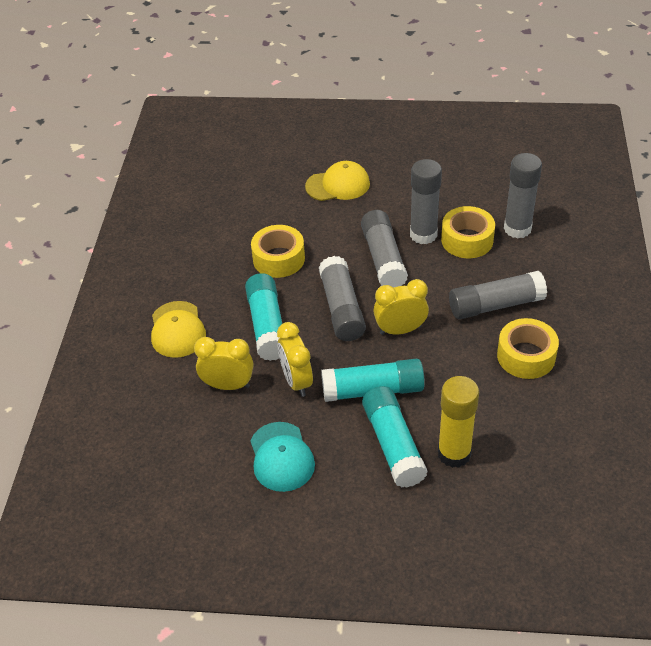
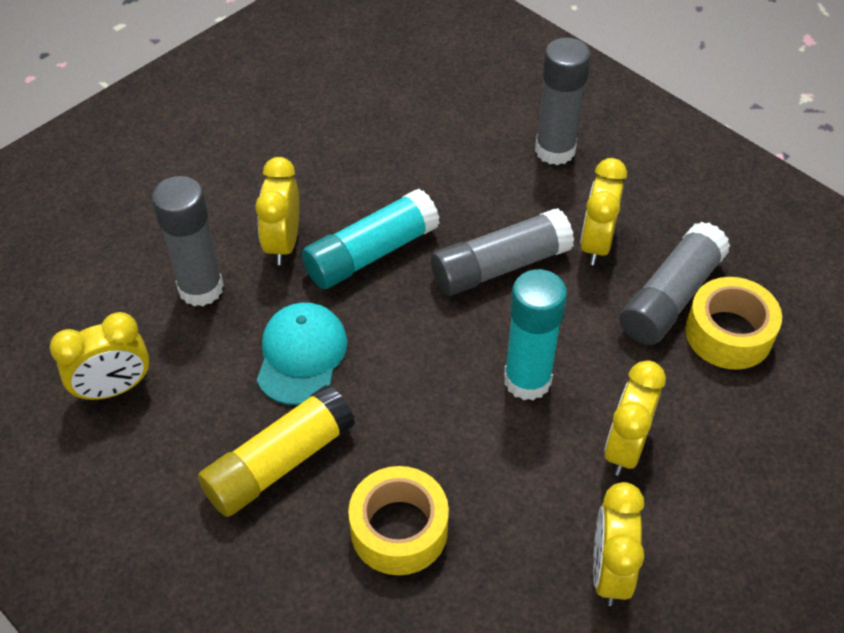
grey glue stick: [319,256,366,341] [361,210,408,287] [410,159,442,244] [449,271,547,319] [504,153,542,238] = 5 -> [152,176,224,306] [431,208,574,296] [535,37,591,165] [619,222,730,345] = 4
turquoise glue stick: [245,273,282,361] [321,359,425,402] [362,386,428,488] = 3 -> [302,189,439,289] [504,269,567,400] = 2
yellow cap: [151,301,206,358] [305,161,370,201] = 2 -> none = 0
yellow clock: [194,337,253,390] [277,322,313,397] [373,279,429,335] = 3 -> [50,312,149,401] [255,157,299,265] [580,158,627,265] [593,482,644,606] [604,360,666,476] = 5
yellow tape: [251,225,305,278] [441,206,495,258] [497,318,559,379] = 3 -> [348,466,449,575] [685,277,782,370] = 2

